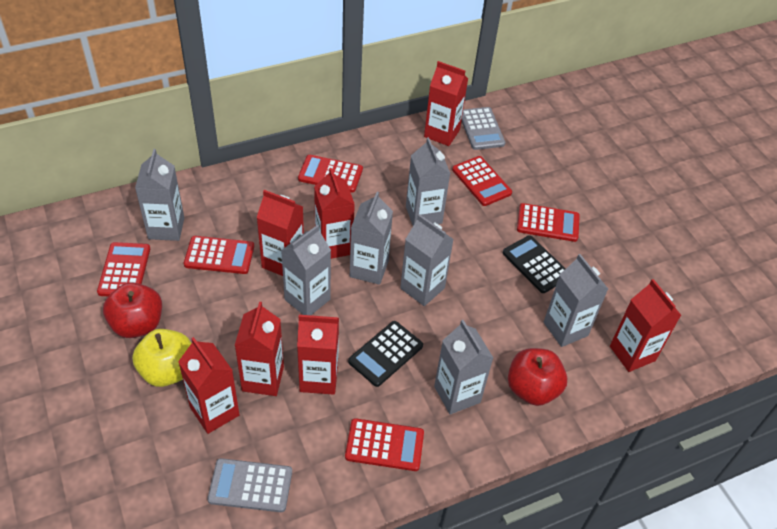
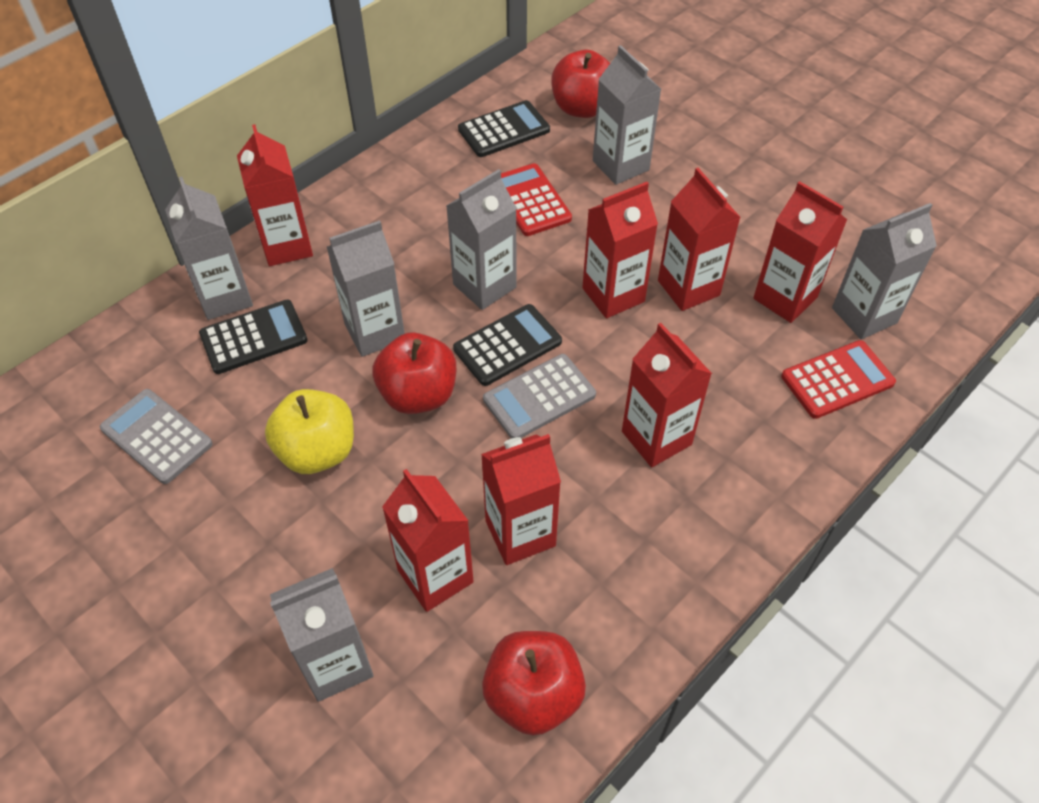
black calculator: [348,321,423,387] [503,235,566,293] = 2 -> [199,300,308,374] [453,304,562,386] [458,100,550,157] = 3
grey carton: [135,149,184,241] [281,225,331,315] [350,192,393,285] [400,214,454,306] [406,137,451,226] [434,320,493,415] [544,254,608,347] = 7 -> [165,177,253,320] [270,568,374,702] [327,220,405,357] [446,169,517,310] [593,45,661,185] [832,203,937,340] = 6
red apple: [103,282,162,338] [508,348,567,406] = 2 -> [372,332,456,414] [482,631,586,736] [551,50,610,118] = 3
red calculator: [97,242,150,296] [184,236,254,274] [298,155,363,193] [345,418,424,471] [452,156,512,206] [517,203,580,242] = 6 -> [501,163,572,236] [781,340,896,419] = 2

